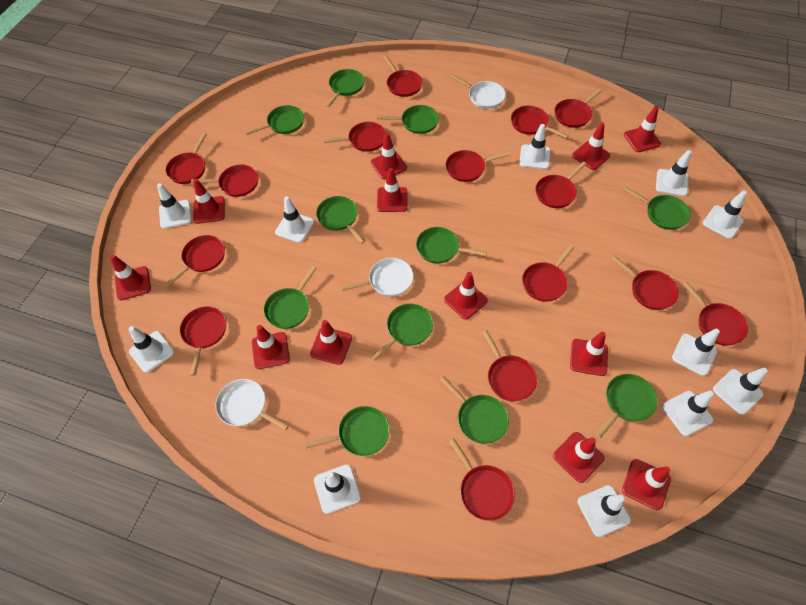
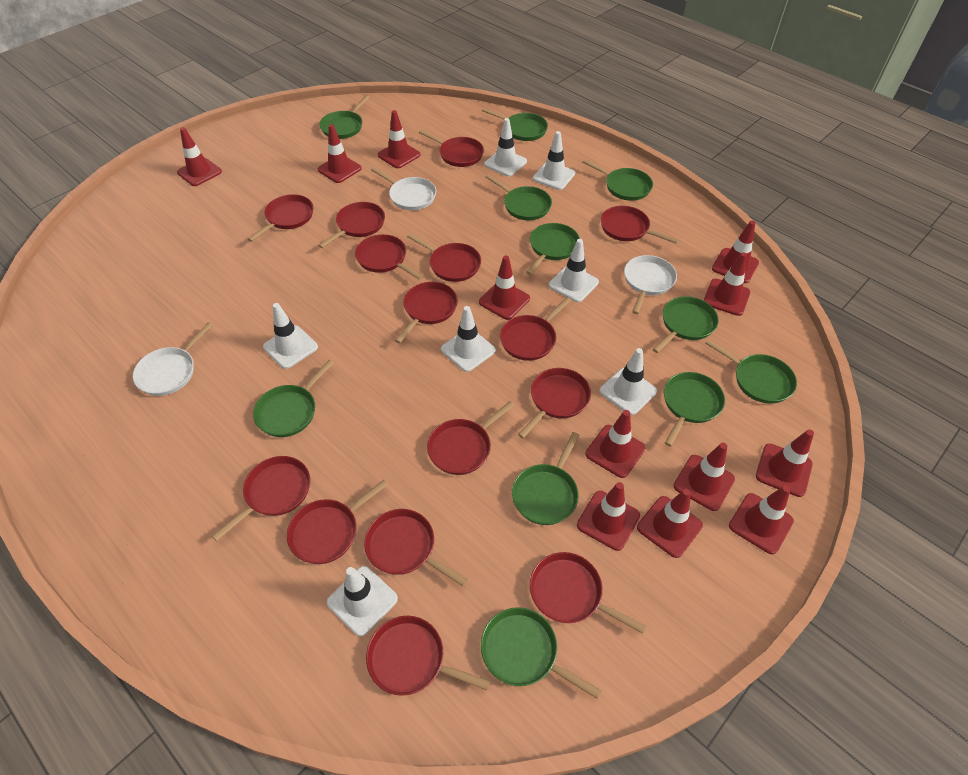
white traffic cone: [129,326,174,373] [157,183,192,229] [275,196,314,243] [314,464,361,514] [519,124,550,169] [578,485,631,537] [656,150,691,196] [662,391,713,436] [672,329,719,376] [703,191,747,239] [713,368,767,415] = 11 -> [263,303,318,369] [327,566,398,636] [441,306,496,372] [484,118,527,177] [533,131,575,190] [549,239,599,302] [599,348,657,415] = 7

